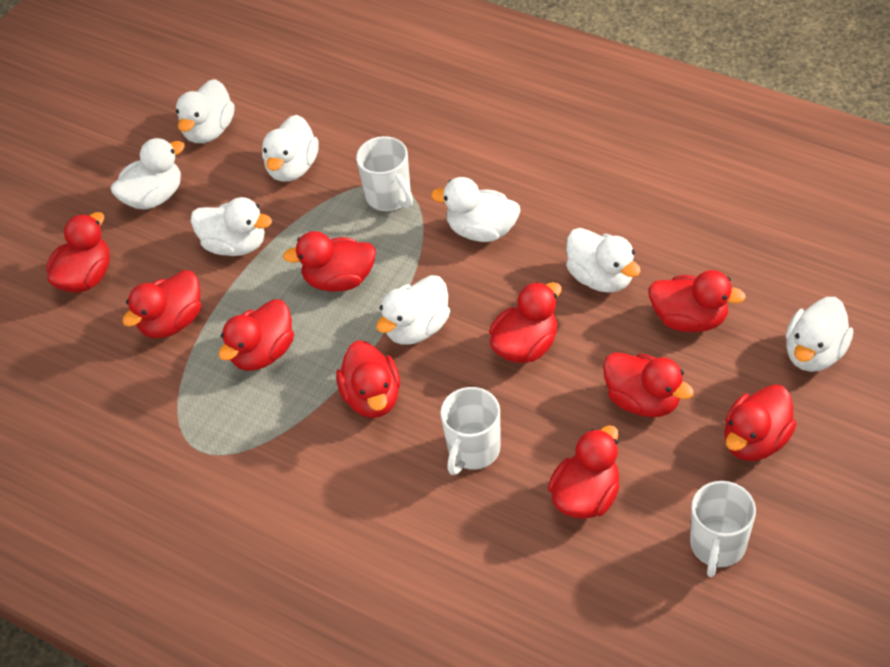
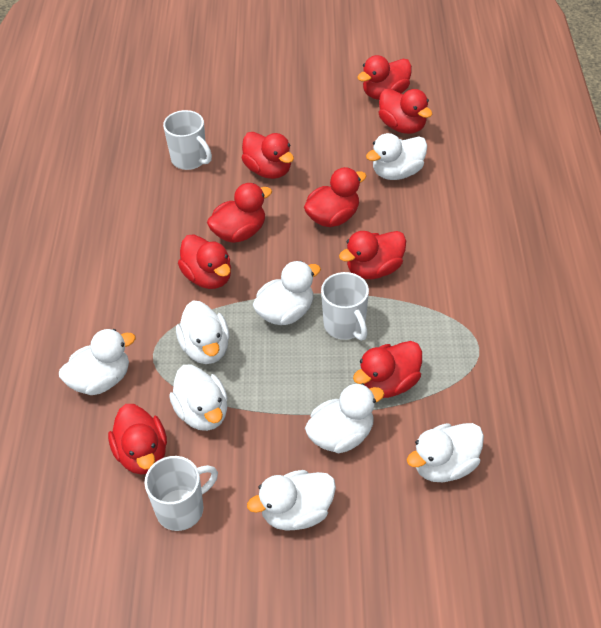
red duck: [46,212,110,292] [122,270,201,338] [218,299,294,371] [283,231,376,292] [336,340,400,418] [489,282,562,363] [548,425,620,519] [603,352,694,417] [649,270,746,332] [724,385,797,461] = 10 -> [108,404,167,475] [178,234,231,289] [207,183,272,243] [242,132,294,179] [304,167,366,227] [339,231,406,279] [353,341,422,398] [357,55,412,100] [379,88,432,134] = 9

